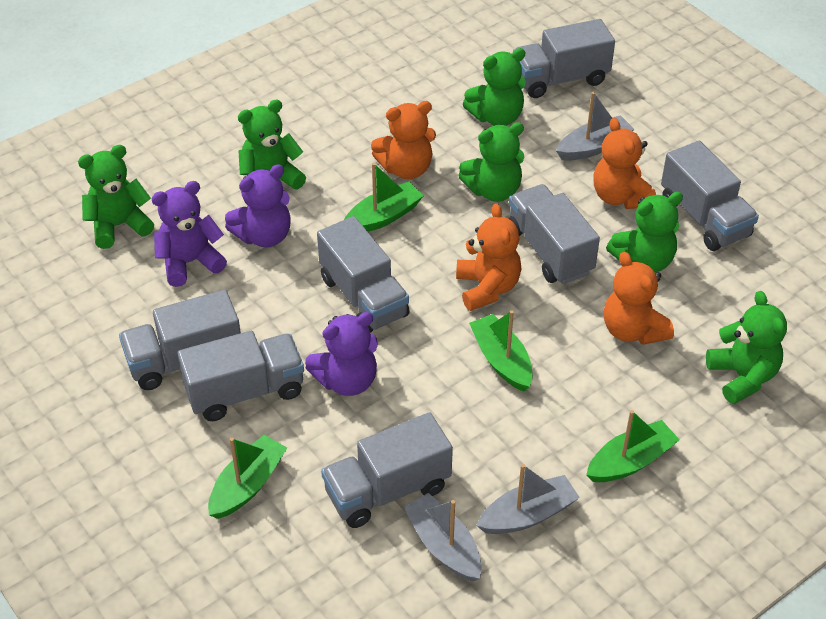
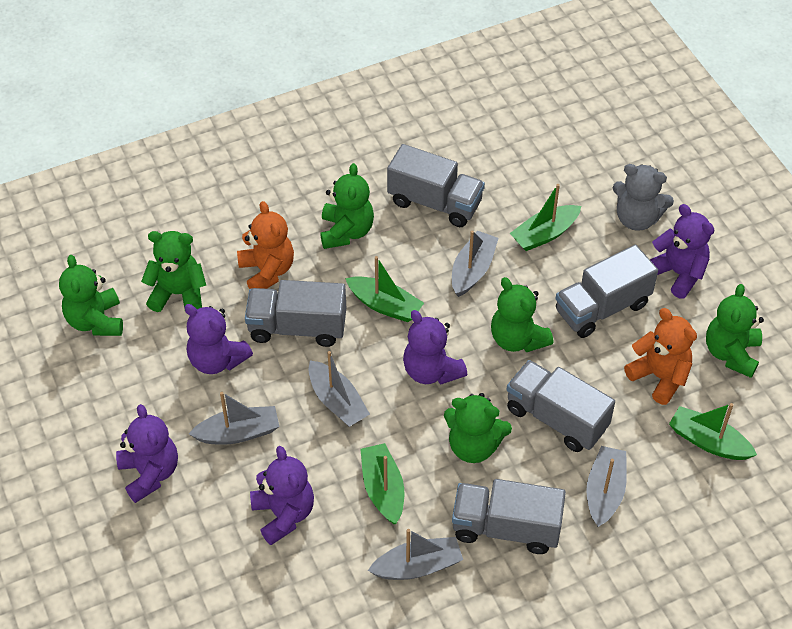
grey boat: [404,493,482,582] [476,464,580,534] [556,92,634,161] = 3 -> [189,392,280,445] [308,351,370,427] [368,529,463,580] [452,230,498,297] [586,446,627,527] = 5
grey teddy bear: none = 0 -> [613,164,674,231] = 1
grey truck: [119,290,241,390] [177,331,304,421] [317,216,410,333] [321,412,453,528] [508,184,600,284] [513,19,615,98] [661,141,759,251] = 7 -> [245,280,346,347] [387,144,485,227] [452,479,566,554] [506,360,615,452] [555,245,658,338] = 5
orange teddy bear: [371,101,436,179] [456,203,521,311] [594,118,656,209] [604,252,674,345] = 4 -> [237,201,294,289] [624,308,697,405] = 2
purple teddy bear: [151,181,227,287] [225,164,291,248] [305,312,378,396] = 3 -> [116,404,178,503] [184,304,253,374] [250,446,314,545] [403,310,467,385] [650,204,714,298] = 5

